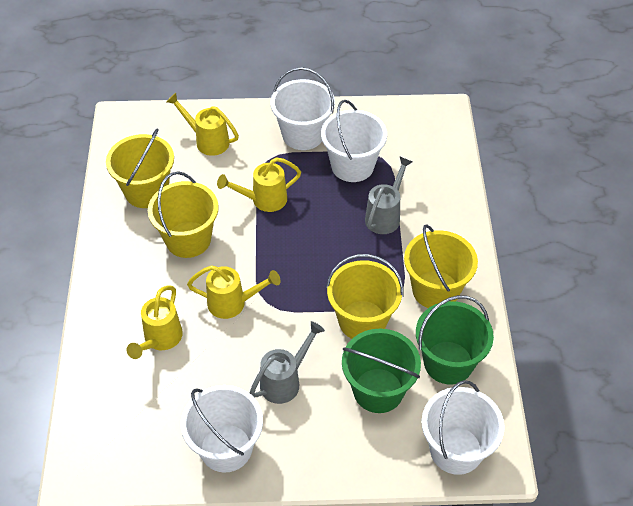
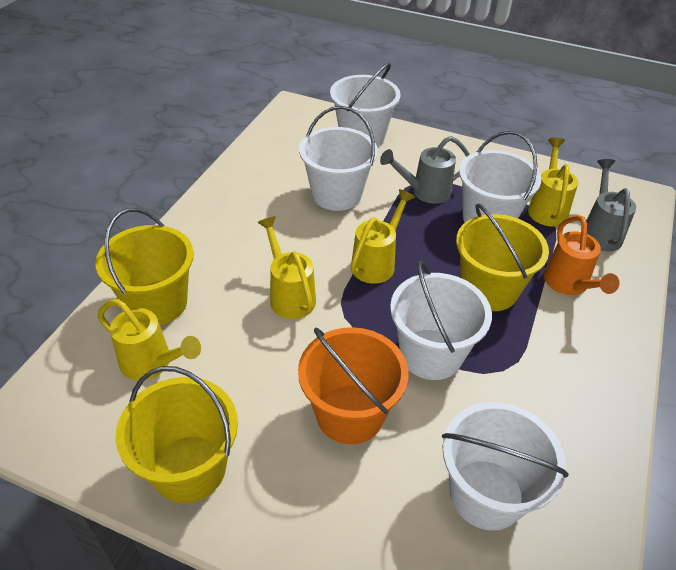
green bucket: [342,329,421,413] [416,295,494,385] = 2 -> none = 0
orange bucket: none = 0 -> [298,327,409,445] = 1
orange watering can: none = 0 -> [544,215,620,295] = 1
white bucket: [181,385,263,473] [270,67,335,150] [321,100,387,182] [421,380,505,475] = 4 -> [299,106,378,211] [330,62,400,147] [390,261,492,380] [442,402,569,531] [459,131,541,223] = 5
yellow bucket: [106,129,174,208] [148,171,219,258] [326,254,404,339] [404,224,478,308] = 4 -> [95,208,194,325] [115,366,238,503] [456,203,549,311] = 3

